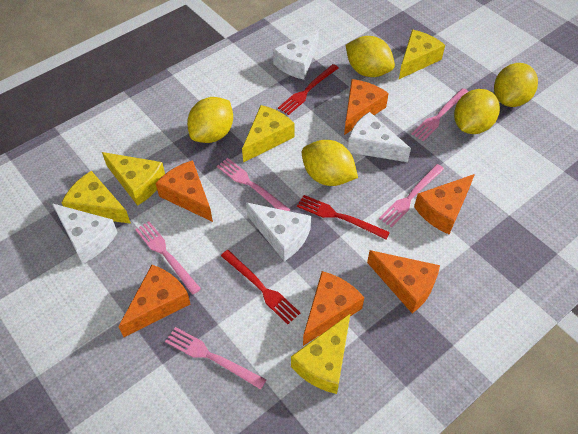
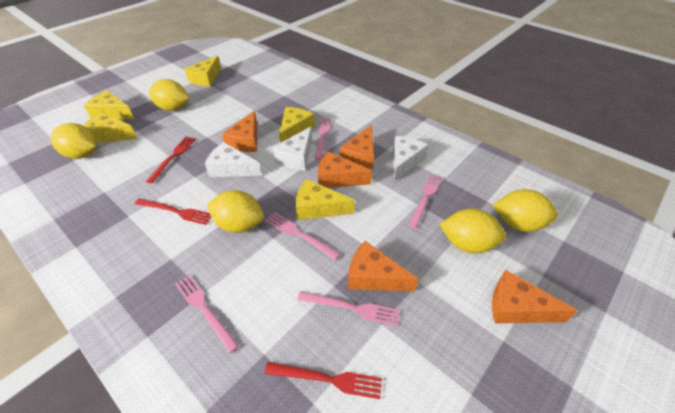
orange cheese: [118,265,190,337] [156,160,213,222] [303,271,364,346] [344,79,389,135] [367,250,440,313] [414,174,475,234] = 6 -> [222,111,257,152] [318,152,372,188] [340,125,374,169] [348,241,419,291] [492,270,578,323] = 5
white cheese: [52,203,118,264] [246,203,311,261] [273,29,319,80] [348,112,411,162] = 4 -> [205,142,261,177] [273,127,312,171] [393,136,428,182] = 3

